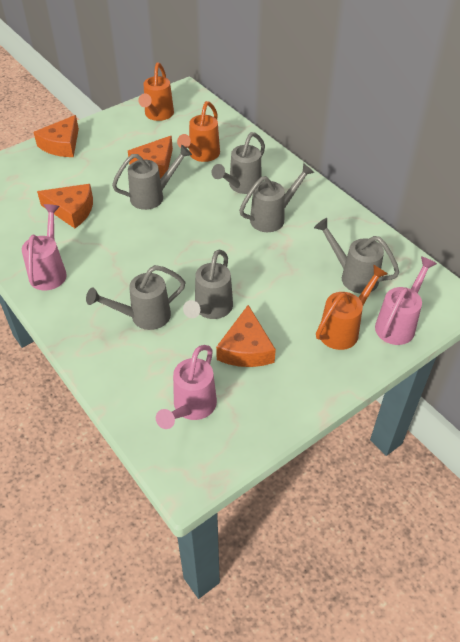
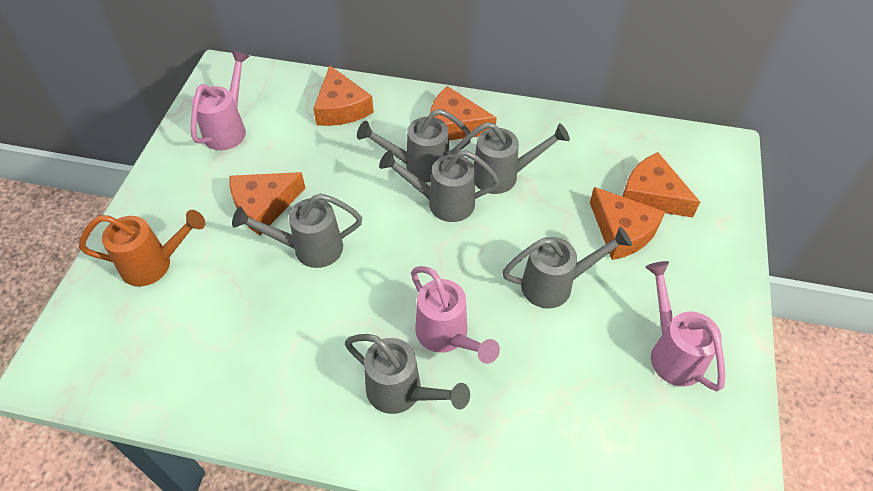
orange cheese: [34,115,79,157] [37,184,93,228] [128,135,173,179] [216,305,276,367] = 4 -> [229,172,305,235] [313,66,374,126] [430,86,497,140] [590,187,665,260] [622,152,700,218] = 5
orange watering can: [138,62,174,121] [177,101,220,162] [316,265,388,350] = 3 -> [79,210,205,286] = 1

